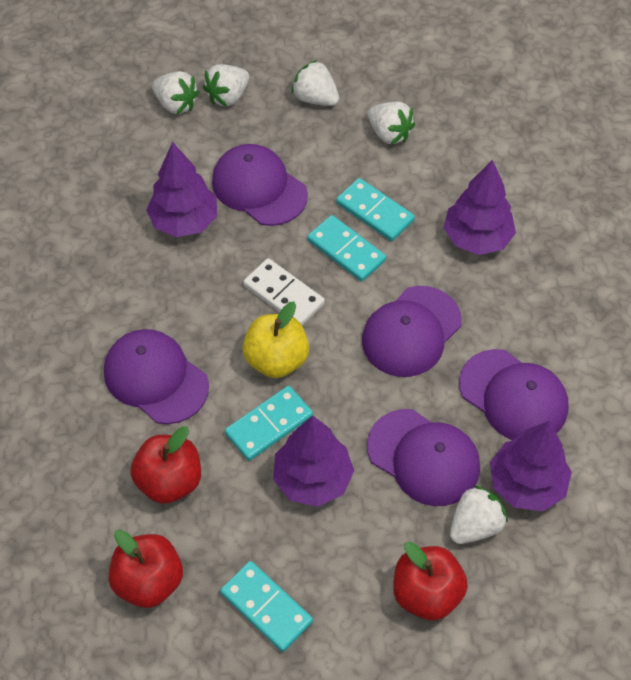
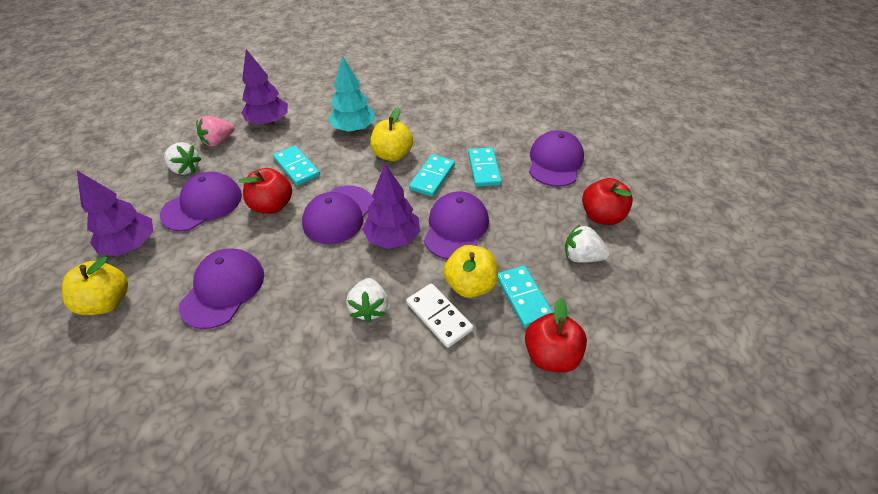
pink strawberry: none = 0 -> [196,116,234,146] = 1
purple tree: [146,142,217,237] [273,416,354,507] [443,160,516,255] [490,421,572,511] = 4 -> [77,170,153,256] [241,49,288,126] [362,164,420,249] = 3
turquoise tree: none = 0 -> [328,55,375,133] = 1
white strawberry: [152,71,200,114] [203,64,249,106] [291,60,339,106] [368,101,415,145] [450,485,508,544] = 5 -> [164,142,201,175] [346,278,388,323] [565,224,610,263] = 3
yellow apple: [242,302,309,378] = 1 -> [62,256,128,315] [370,107,413,162] [444,245,498,298] = 3

